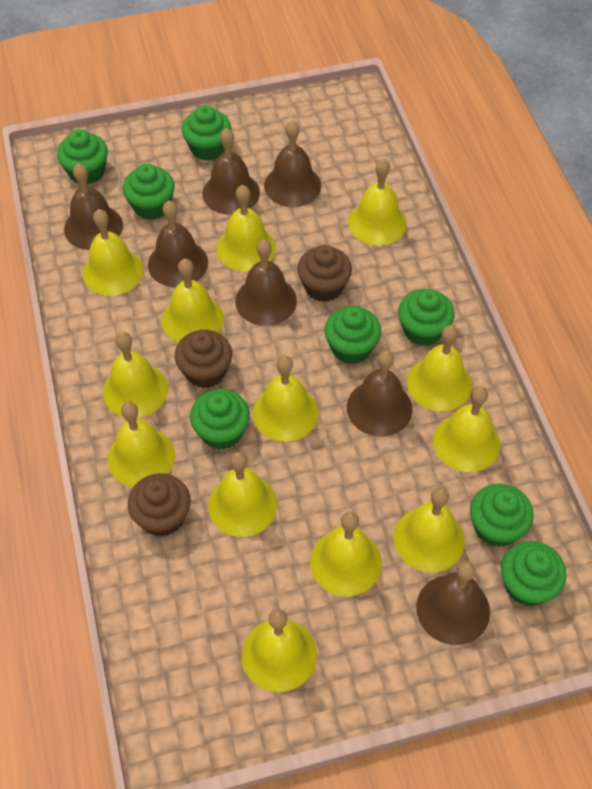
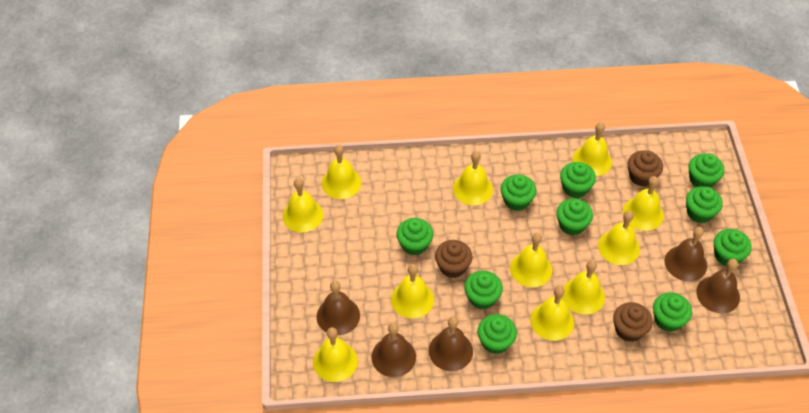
brown bell: [64,163,123,250] [148,201,208,287] [202,128,260,215] [235,239,297,326] [264,120,321,207] [347,350,413,437] [416,561,490,645] = 7 -> [317,281,360,335] [371,323,416,377] [429,316,473,371] [665,227,707,281] [696,259,740,313] = 5
green cupcake: [57,129,108,185] [123,164,175,220] [182,105,231,161] [190,389,250,450] [324,306,381,364] [398,289,454,346] [470,484,534,547] [501,541,567,606] = 8 -> [396,218,433,256] [464,271,503,310] [477,314,517,354] [501,174,536,211] [556,198,593,236] [560,162,596,198] [653,292,692,332] [686,186,723,223] [689,154,724,188] [714,229,752,266] = 10
yellow bell: [83,209,143,296] [103,332,168,418] [107,402,175,487] [162,259,224,343] [208,452,278,537] [216,185,276,272] [242,609,317,692] [253,356,319,442] [310,512,382,596] [348,159,407,246] [394,487,465,572] [407,325,472,411] [433,386,500,472] = 13 -> [283,178,323,232] [313,327,358,382] [322,145,362,199] [391,264,434,319] [453,151,493,205] [510,233,552,287] [530,286,574,341] [562,260,605,315] [573,122,612,176] [598,211,640,265] [623,176,664,231] = 11

